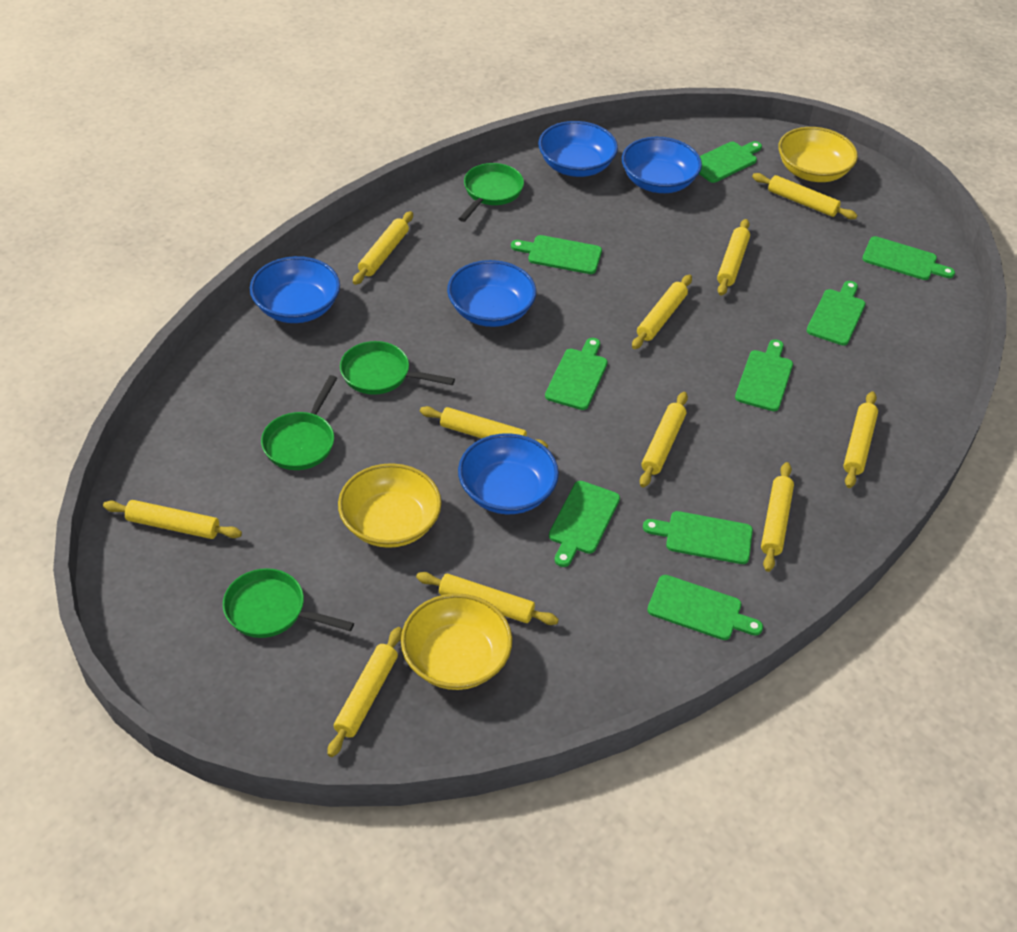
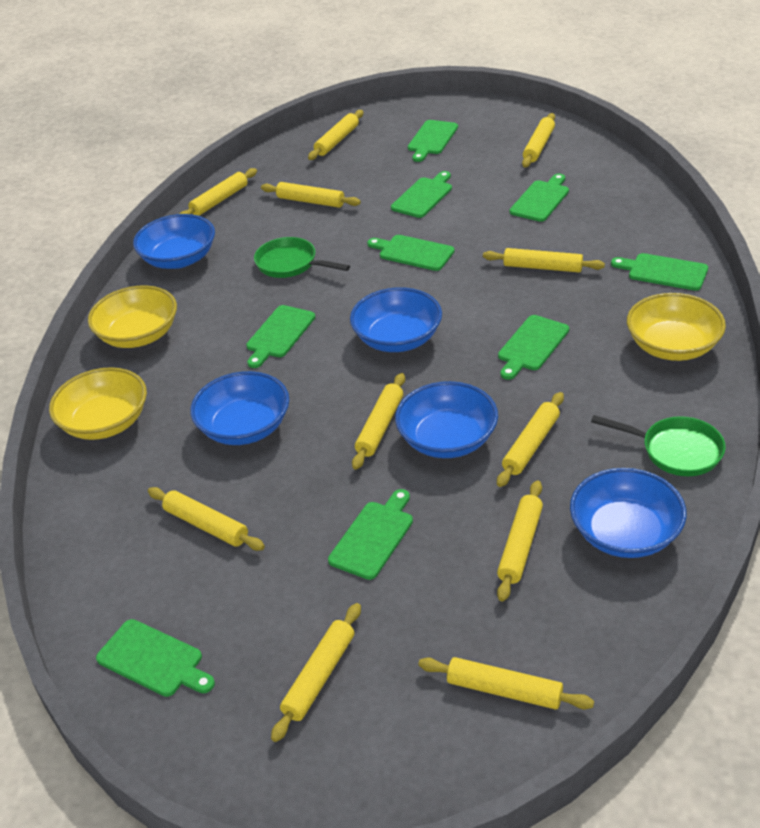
green pan: [223,568,354,638] [261,375,337,470] [340,341,455,395] [458,163,524,222] = 4 -> [254,237,350,278] [591,415,726,476] = 2

